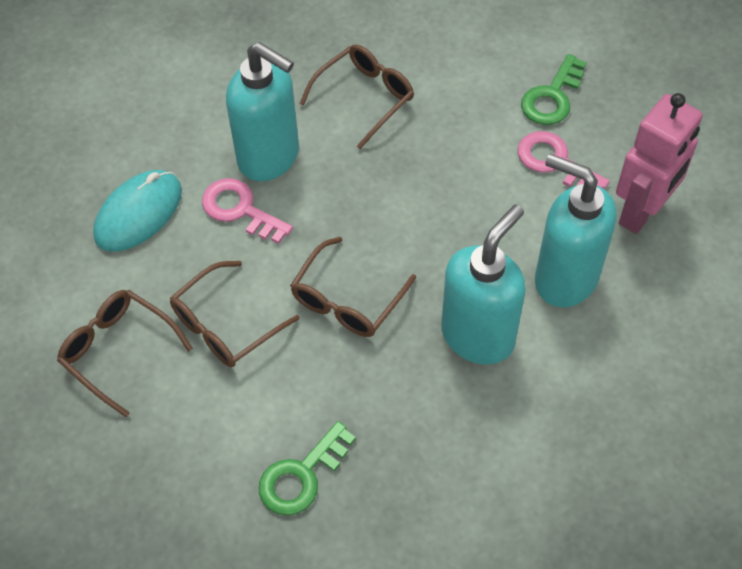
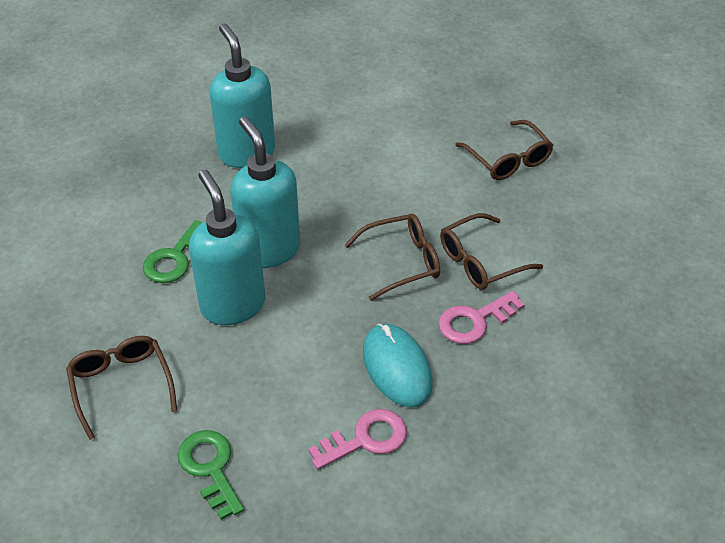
pink robot: [616,93,703,234] = 1 -> none = 0

